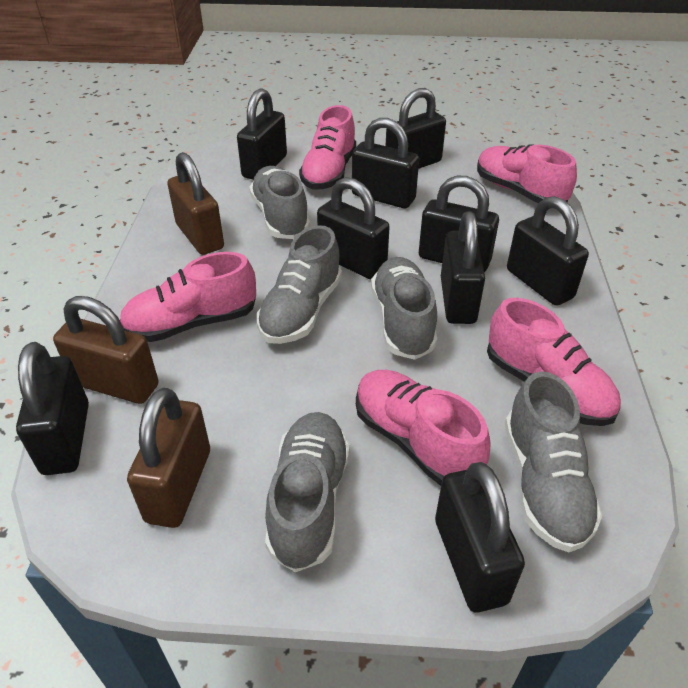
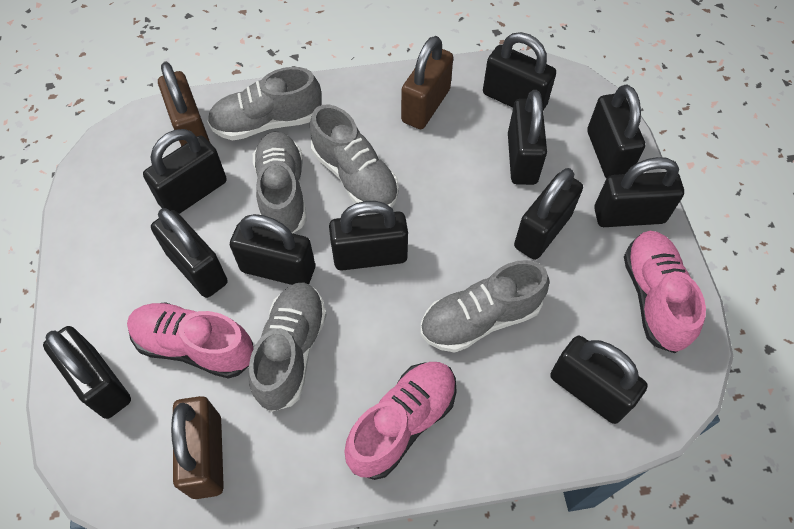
black padlock: [16,342,89,475] [237,88,287,180] [317,177,390,279] [352,118,419,208] [386,88,446,169] [419,176,499,272] [435,462,525,613] [441,212,485,324] [507,196,589,306] = 9 -> [43,326,131,419] [143,129,227,214] [151,208,228,298] [230,214,315,285] [329,201,408,271] [483,32,556,110] [508,90,547,185] [514,168,583,260] [550,336,648,424] [587,85,645,179] [594,157,684,227] = 11
pink shoe: [120,252,256,342] [299,105,356,190] [356,370,490,486] [477,145,577,203] [487,298,621,426] = 5 -> [127,302,254,379] [344,362,457,480] [624,231,706,353] = 3

